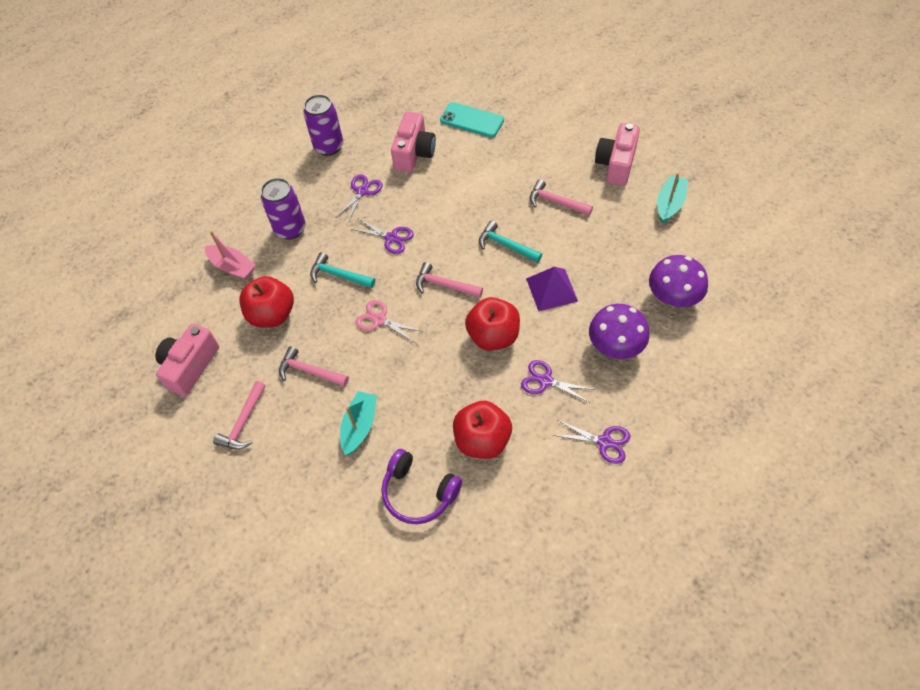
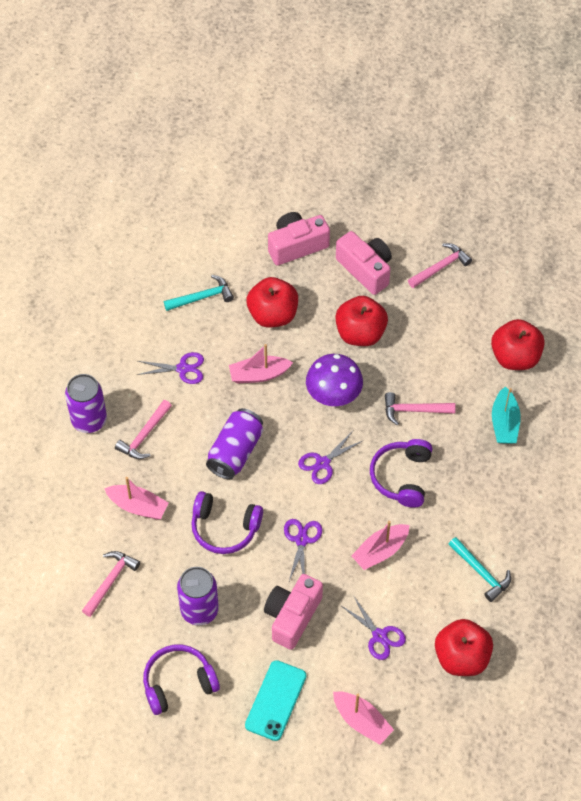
pink boat: [205,231,256,280] = 1 -> [104,477,169,520] [229,344,293,383] [333,692,394,745] [351,521,409,570] = 4
pink scissors: [356,300,422,342] = 1 -> none = 0
purple can: [261,178,306,240] [303,94,343,156] = 2 -> [65,374,107,433] [177,567,219,625] [206,408,263,479] = 3
purple headphones: [381,449,462,524] = 1 -> [143,645,220,715] [191,491,263,554] [370,439,432,508] = 3
purple mushroom: [589,304,650,359] [649,255,708,307] = 2 -> [306,354,363,406] = 1
purple pyramid: [526,267,578,311] = 1 -> none = 0
red apple: [239,276,294,328] [453,401,512,459] [465,297,520,351] = 3 -> [246,277,298,327] [335,296,388,346] [435,619,493,676] [491,319,545,370] = 4
turquoise boat: [340,391,377,455] [657,173,688,223] = 2 -> [492,386,521,444] = 1

